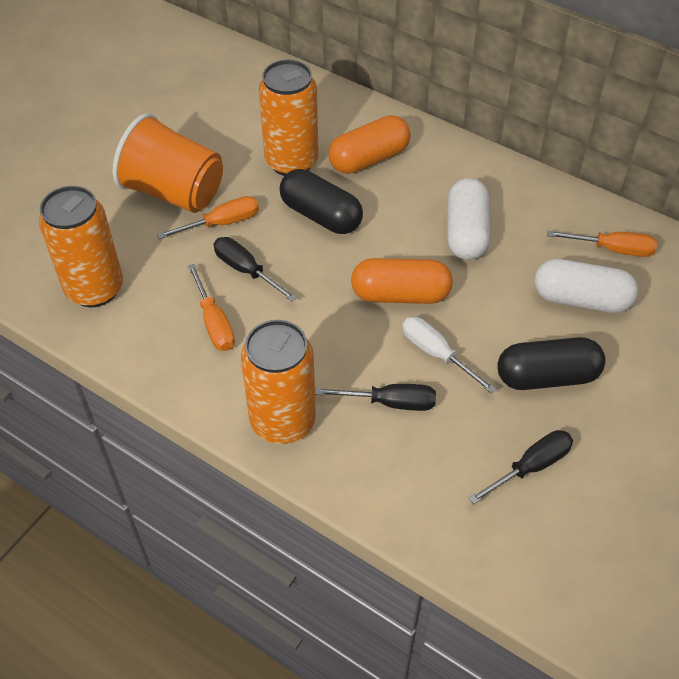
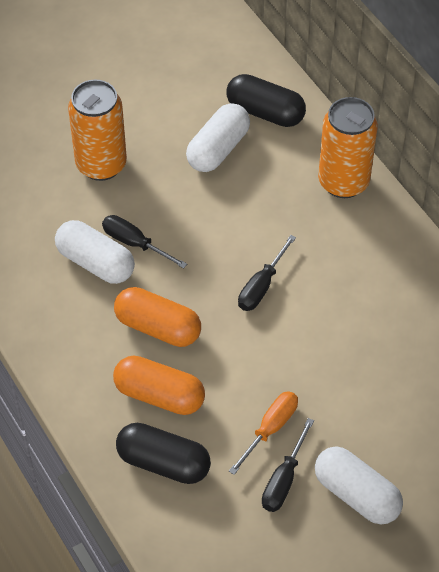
orange can: [39,186,123,307] [241,320,316,444] [259,60,319,176] = 3 -> [68,80,127,181] [318,97,378,198] = 2
orange cup: [112,113,223,213] = 1 -> none = 0
orange screwdriver: [157,196,259,239] [188,264,235,351] [547,231,657,257] = 3 -> [229,391,298,475] = 1
white capsule: [447,178,490,260] [534,259,638,313] = 2 -> [55,220,135,284] [186,103,250,172] [315,446,403,525] = 3
white screwdriver: [402,317,496,393] = 1 -> none = 0

